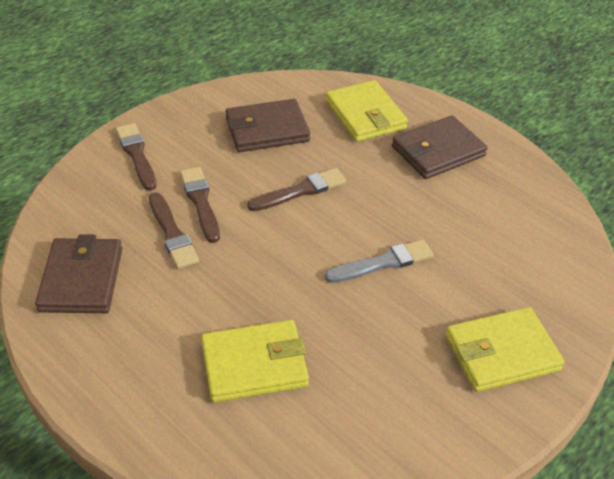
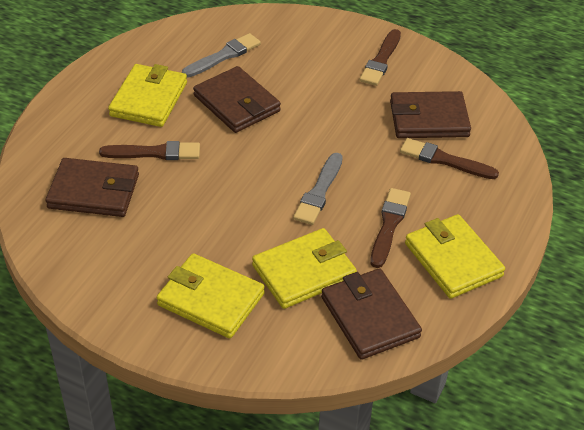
brown wallet: [35,234,122,313] [225,99,310,152] [392,115,488,179] = 3 -> [46,158,139,217] [193,66,281,133] [321,269,422,360] [390,91,471,138] = 4
grey brush: [325,239,434,283] = 1 -> [182,33,261,78] [293,153,343,225] = 2
yellow wallet: [201,320,309,402] [326,80,408,142] [446,307,564,392] = 3 -> [108,64,187,127] [157,253,265,338] [252,228,357,309] [405,214,505,299] = 4

